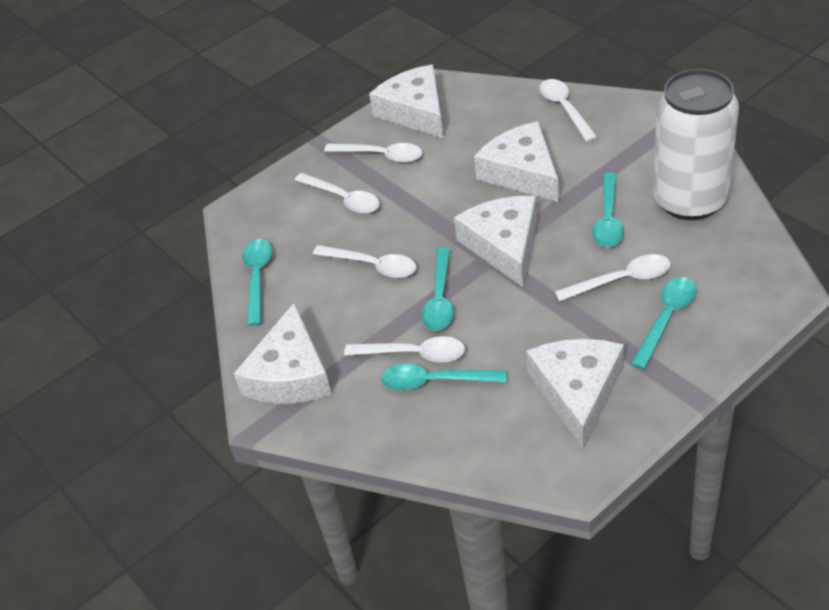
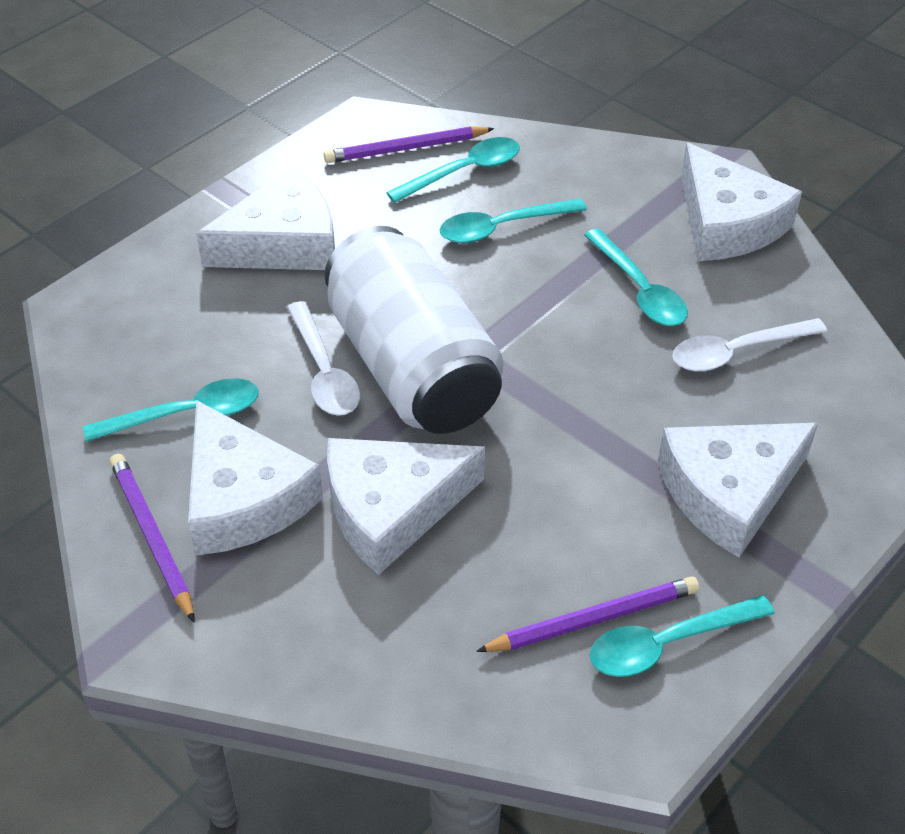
purple pencil: none = 0 -> [110,454,195,623] [324,126,494,163] [476,576,699,652] = 3
white spoon: [295,173,380,214] [313,245,416,278] [324,143,422,163] [344,336,465,363] [539,79,598,142] [555,254,671,302] = 6 -> [287,301,360,416] [672,318,827,372] = 2

